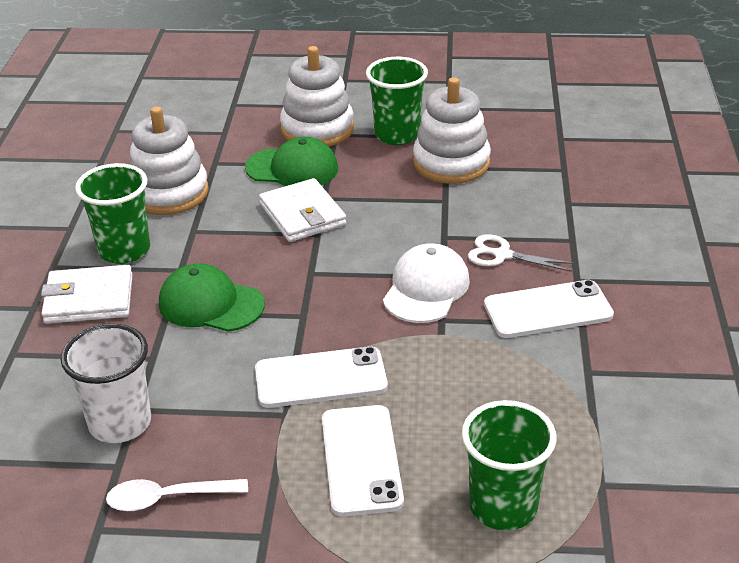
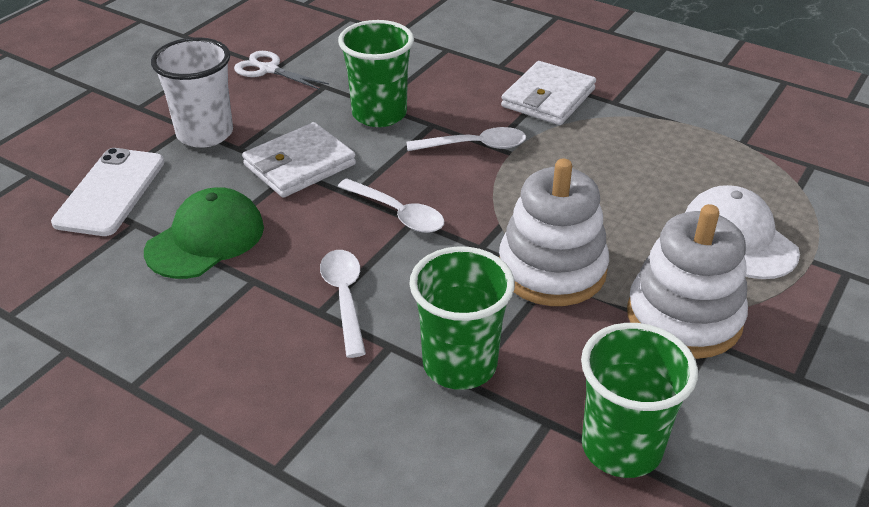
green cap: [159,264,265,332] [245,137,338,186] = 2 -> [144,187,264,279] = 1
white phone: [255,346,388,408] [322,405,404,516] [484,280,614,338] = 3 -> [51,148,165,236] = 1
white spoon: [106,479,248,511] = 1 -> [320,250,366,358] [337,178,444,233] [407,127,526,151] = 3
white stacking toy: [129,106,209,215] [280,46,354,147] [413,77,491,184] = 3 -> [499,159,609,306] [627,204,748,359] = 2

